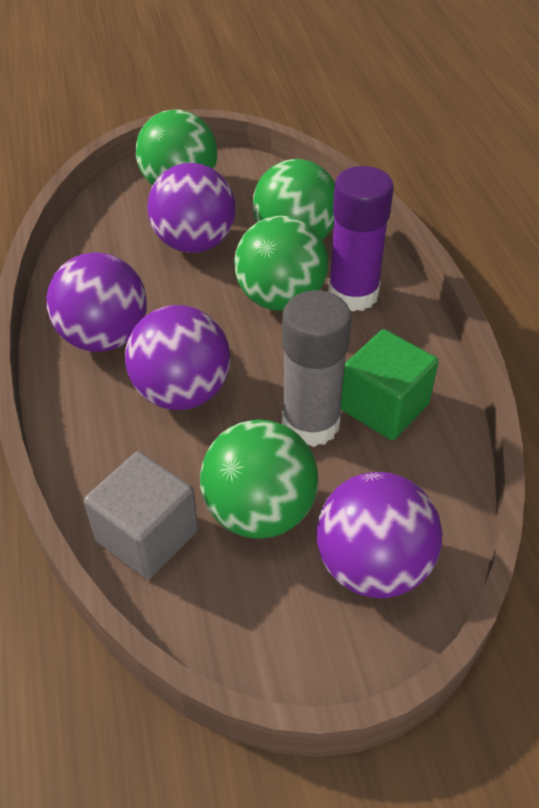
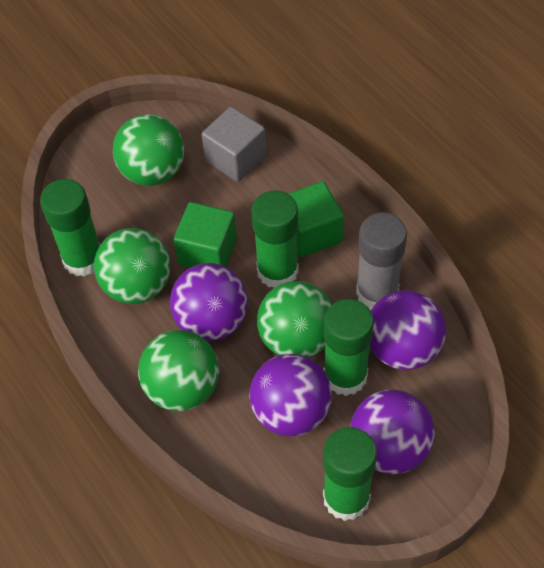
green cube: [340,329,438,440] = 1 -> [174,202,237,268] [289,181,344,257] = 2
green glue stick: none = 0 -> [40,179,100,277] [251,190,299,288] [323,299,374,396] [323,427,377,521] = 4
purple glue stick: [328,166,394,312] = 1 -> none = 0

